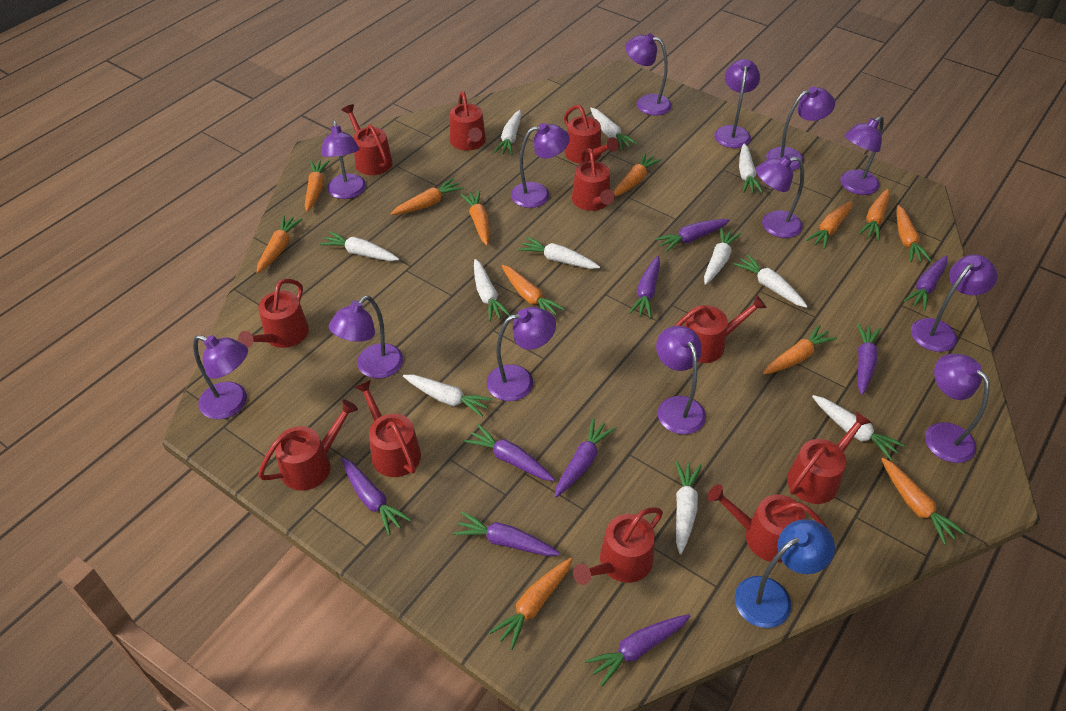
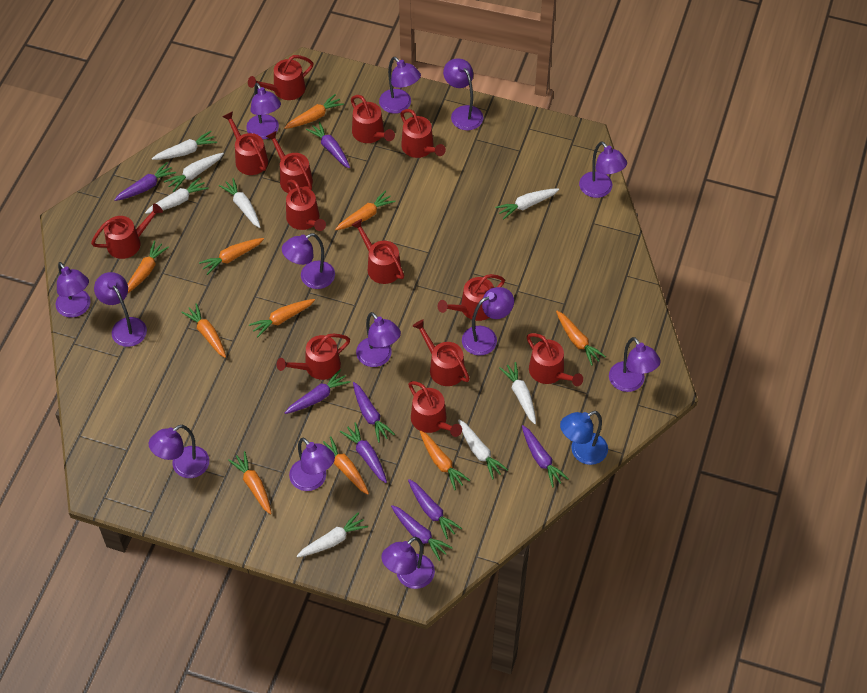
orange carrot: [256,215,303,273] [305,160,330,212] [390,178,464,215] [460,190,489,246] [489,558,572,650] [502,265,565,315] [613,153,662,197] [763,325,837,375] [806,201,853,249] [858,189,890,240] [881,458,965,545] [897,205,932,262] = 12 -> [127,240,169,294] [181,303,226,358] [199,238,264,275] [228,451,272,515] [249,299,315,338] [284,94,344,129] [323,436,369,494] [335,191,396,230] [420,430,470,490] [556,311,606,366] = 10
purple carrot: [342,458,411,535] [453,512,560,556] [464,424,555,481] [554,418,615,498] [585,614,690,687] [629,256,660,318] [655,219,730,252] [857,323,881,395] [904,255,948,311] = 9 -> [114,162,176,201] [285,370,351,414] [306,121,350,168] [340,422,387,483] [353,382,395,443] [391,505,453,561] [408,479,462,539] [522,425,569,487] = 8
red watering can: [238,279,309,348] [258,400,358,491] [342,104,393,175] [355,380,421,477] [450,91,486,151] [564,105,619,164] [572,148,615,211] [573,507,663,585] [675,295,767,363] [707,484,828,562] [787,411,872,504] = 11 -> [91,204,163,259] [222,111,268,175] [248,55,314,100] [266,131,313,193] [277,333,350,380] [286,180,326,231] [351,95,395,143] [351,219,404,284] [400,109,446,158] [408,381,462,437] [413,320,470,386] [438,274,505,321] [527,333,583,386] = 13
white carrot: [320,231,399,261] [403,375,493,417] [474,259,510,322] [494,110,522,156] [518,236,600,269] [590,108,638,150] [675,461,702,554] [704,227,741,285] [734,254,808,308] [739,144,763,193] [812,395,905,461] = 11 -> [145,177,209,214] [152,131,217,160] [164,153,224,192] [219,178,260,228] [297,512,368,557] [458,419,508,479] [495,188,559,220] [499,362,536,424] = 8

